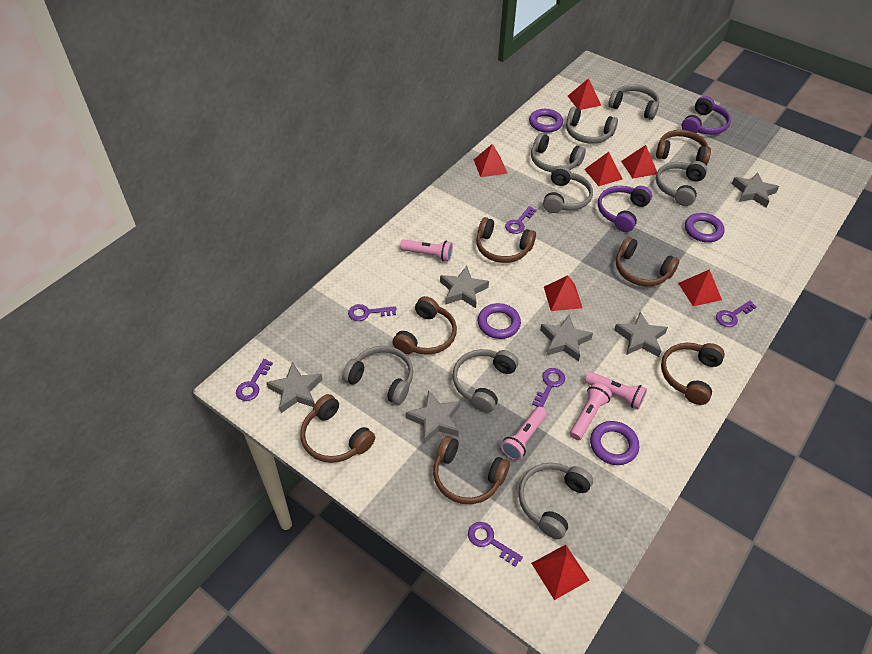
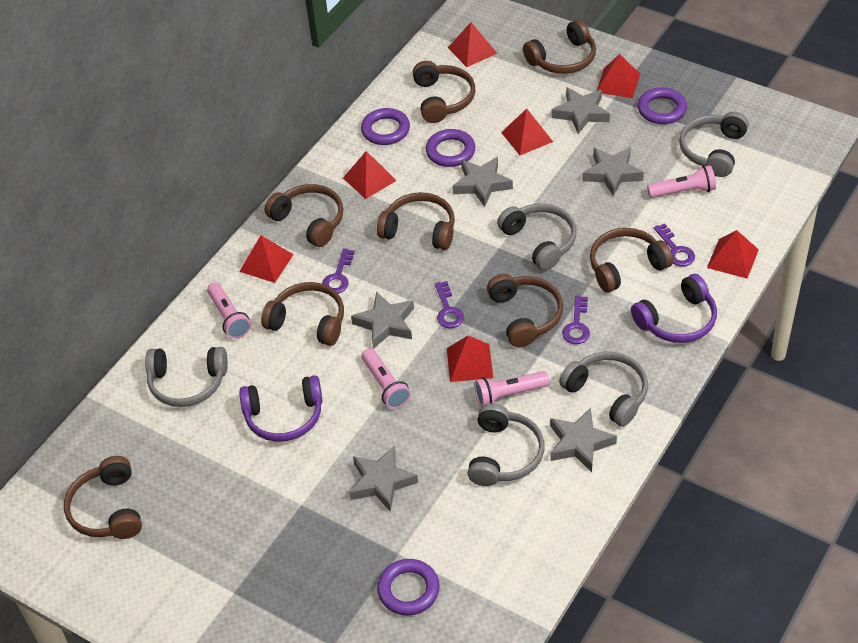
brown headphones: [300,394,375,463] [393,296,457,355] [433,436,510,504] [476,217,536,263] [616,237,679,286] [656,130,711,165] [661,343,725,405] = 7 -> [64,456,142,539] [261,282,344,346] [265,184,343,247] [377,192,455,250] [413,61,475,123] [487,274,563,347] [523,19,596,74] [590,228,673,293] = 8
grey headphones: [342,346,413,405] [453,349,519,413] [518,463,593,539] [531,133,586,172] [543,165,593,213] [566,107,618,144] [608,84,659,120] [656,161,707,206] = 8 -> [145,347,228,407] [467,403,544,486] [497,204,576,270] [559,351,648,427] [679,112,749,177] = 5
purple key: [236,359,273,401] [348,304,397,321] [468,522,523,567] [505,206,536,234] [532,368,565,408] [716,300,757,327] = 6 -> [322,248,355,294] [435,281,464,328] [562,295,590,344] [654,223,695,267] = 4

